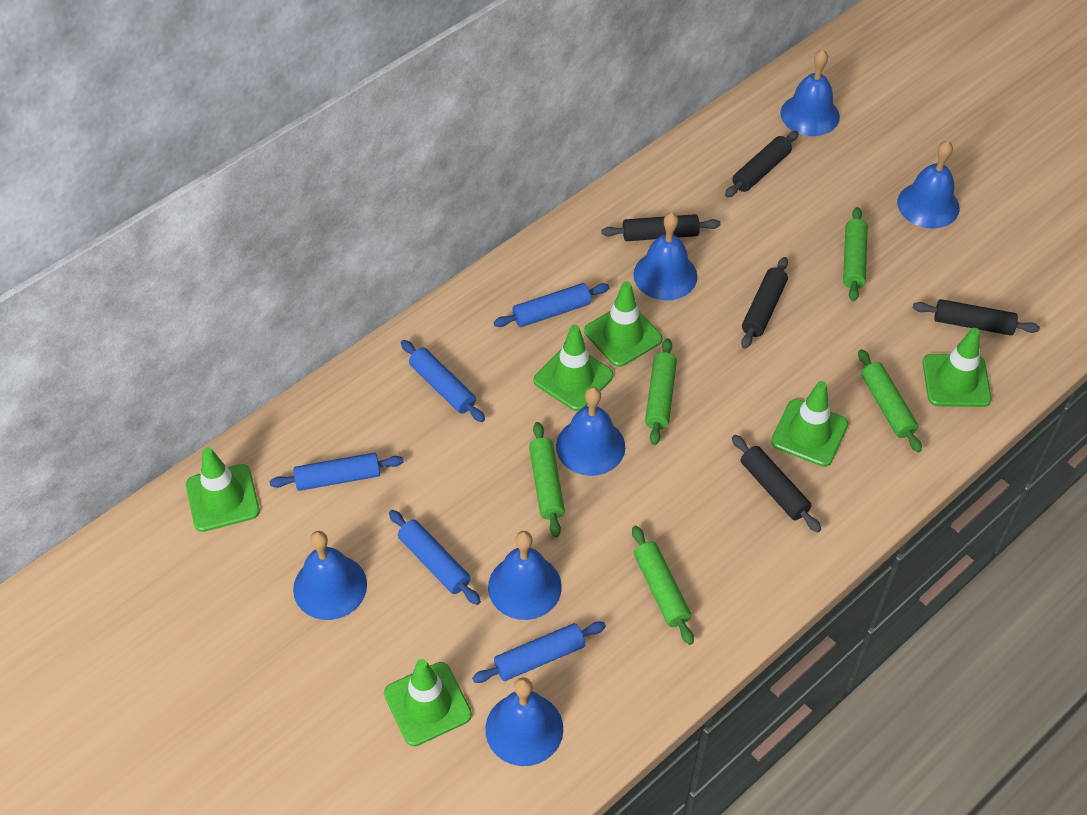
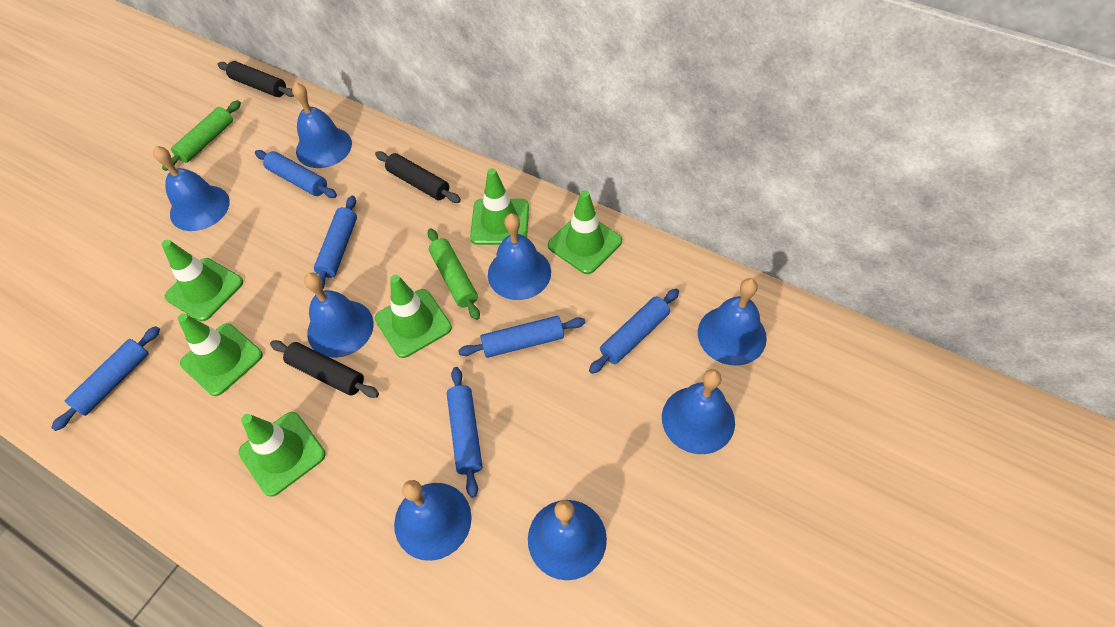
black rolling pin: [601,214,721,241] [725,131,799,197] [732,435,821,533] [741,257,788,349] [913,299,1040,336] = 5 -> [217,61,294,97] [270,340,379,398] [375,151,461,203] = 3
blue bell: [293,531,367,620] [485,677,563,766] [488,531,562,620] [556,387,625,476] [633,212,698,301] [780,49,840,136] [897,141,960,229] = 7 -> [153,146,230,231] [292,82,352,168] [304,272,374,358] [394,480,472,561] [488,213,551,300] [528,500,607,580] [662,369,735,454] [698,278,767,365] = 8
blue rolling pin: [270,453,404,491] [389,510,481,605] [401,340,485,422] [472,622,606,683] [493,283,610,327] = 5 -> [51,326,160,431] [255,150,337,198] [314,196,357,288] [447,367,482,498] [458,316,585,358] [589,289,679,374] = 6
green rolling pin: [529,422,565,537] [632,526,694,645] [645,338,677,445] [843,207,868,302] [858,349,922,452] = 5 -> [162,100,241,171] [428,228,480,320] = 2

